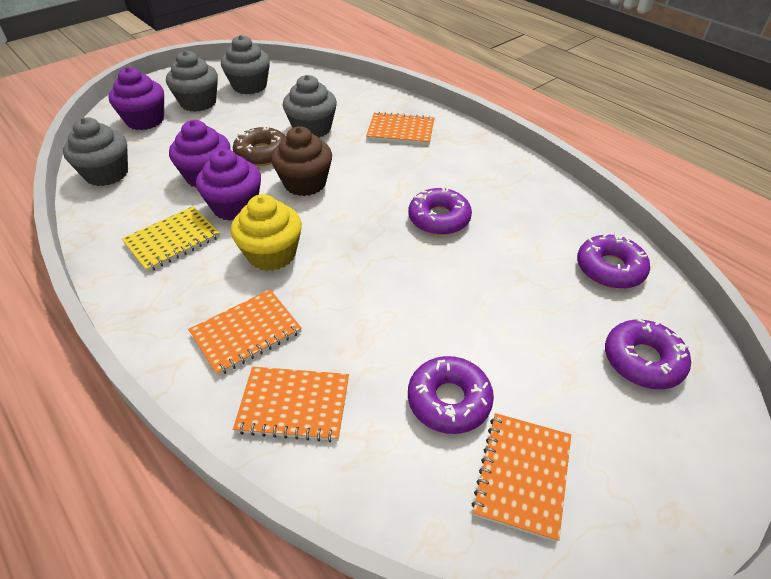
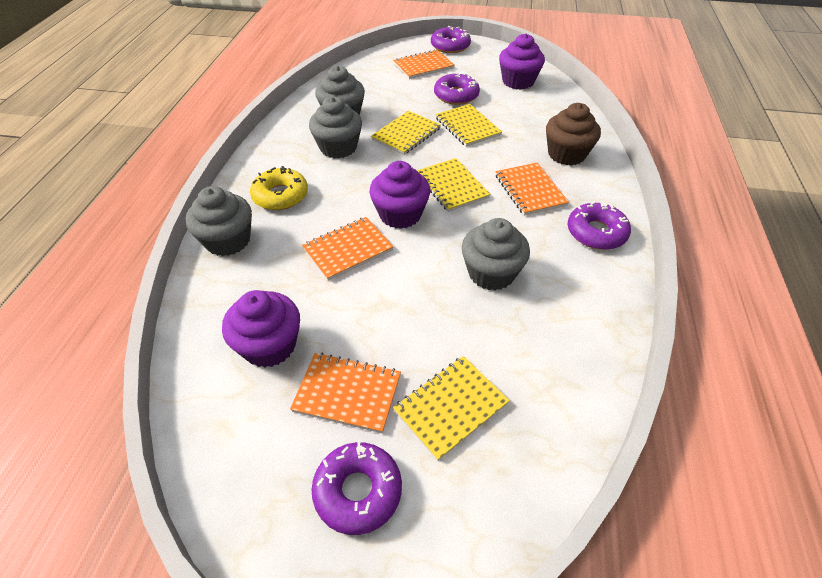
brown donut: [233,126,285,166] = 1 -> none = 0
yellow cupcake: [231,194,302,271] = 1 -> none = 0
yellow donut: none = 0 -> [250,166,308,210] = 1
yellow notebook: [122,206,220,272] = 1 -> [371,111,441,155] [393,356,510,461] [417,158,490,212] [435,104,502,147] = 4

